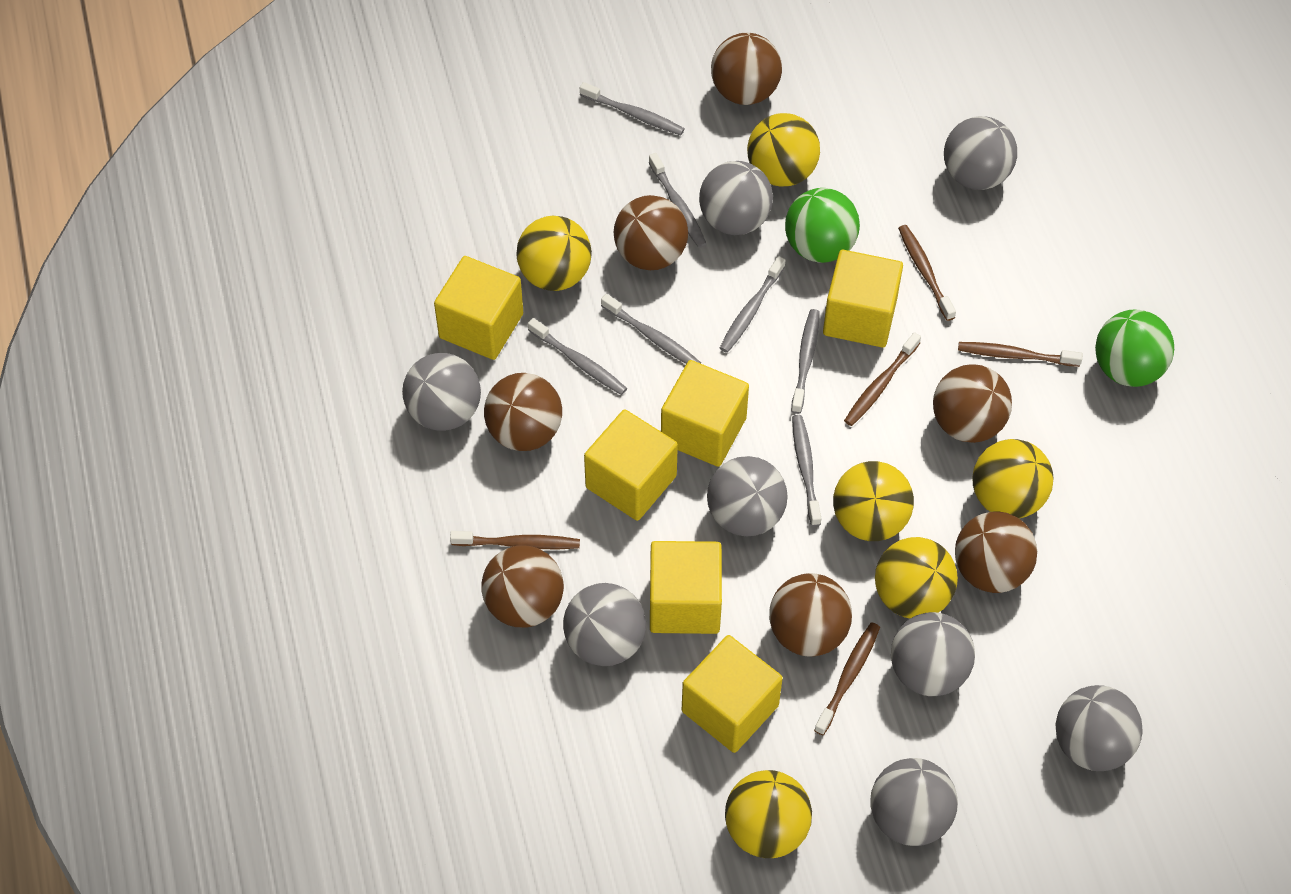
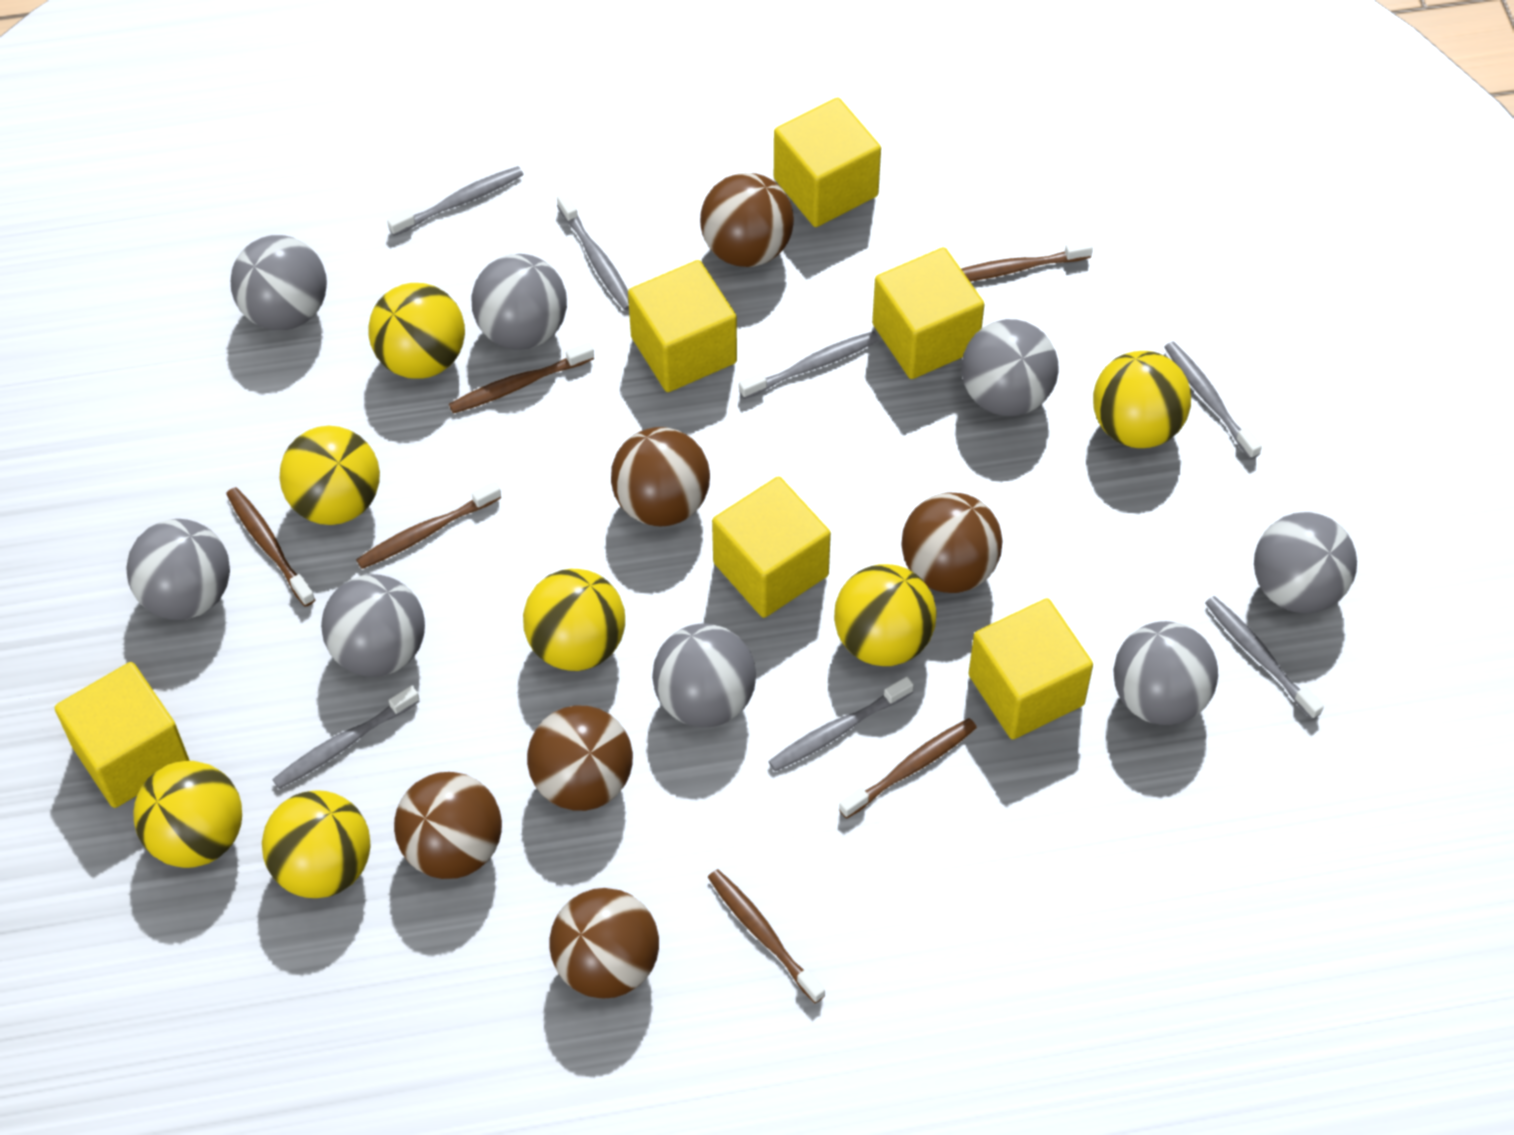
brown ball: [481,545,564,628] [484,373,562,451] [614,195,688,270] [711,33,782,105] [769,573,852,657] [933,364,1012,443] [955,511,1037,593] = 7 -> [394,772,502,879] [527,706,633,811] [550,888,659,998] [611,427,710,526] [700,173,794,267] [901,493,1003,593] = 6
brown toothbrush: [450,531,580,549] [814,622,880,735] [844,332,921,426] [898,225,956,321] [958,342,1083,367] = 5 -> [226,487,315,607] [356,482,501,569] [449,342,594,414] [708,869,825,1003] [839,718,977,819] [961,240,1093,282] = 6
green ball: [785,188,860,263] [1095,309,1174,387] = 2 -> none = 0
yellow ball: [516,216,592,291] [725,770,812,858] [747,113,820,187] [833,461,914,541] [875,537,958,619] [973,439,1053,518] = 6 -> [133,761,242,868] [262,790,371,898] [280,426,380,525] [368,283,465,379] [523,569,625,671] [834,564,937,666] [1093,351,1191,448] = 7

